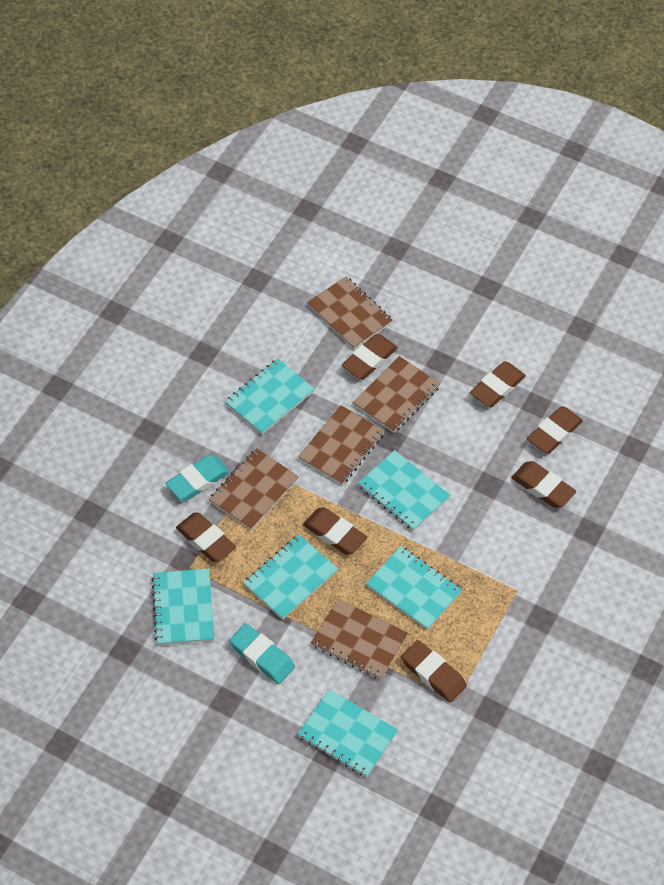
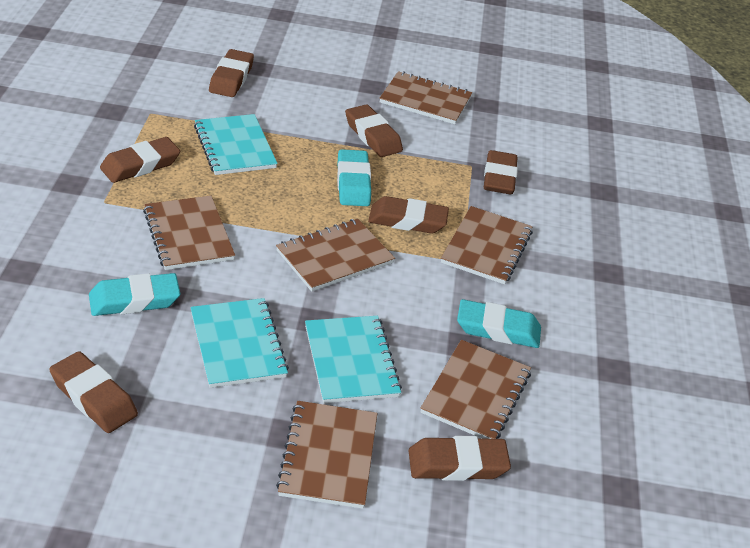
brown notebook: [209,448,299,530] [298,405,385,485] [307,276,393,349] [311,599,408,680] [353,356,440,433] = 5 -> [143,195,235,270] [276,219,395,292] [276,401,377,509] [379,71,472,124] [420,340,531,439] [441,206,533,284] = 6
turquoise eraser: [165,455,230,501] [229,623,295,684] = 2 -> [89,273,180,316] [337,149,371,206] [457,299,541,348] = 3
turquoise notebook: [151,568,214,645] [225,358,315,435] [243,534,338,620] [297,689,398,777] [358,450,451,531] [366,546,462,630] = 6 -> [190,298,289,388] [194,114,278,175] [305,316,402,403] = 3

